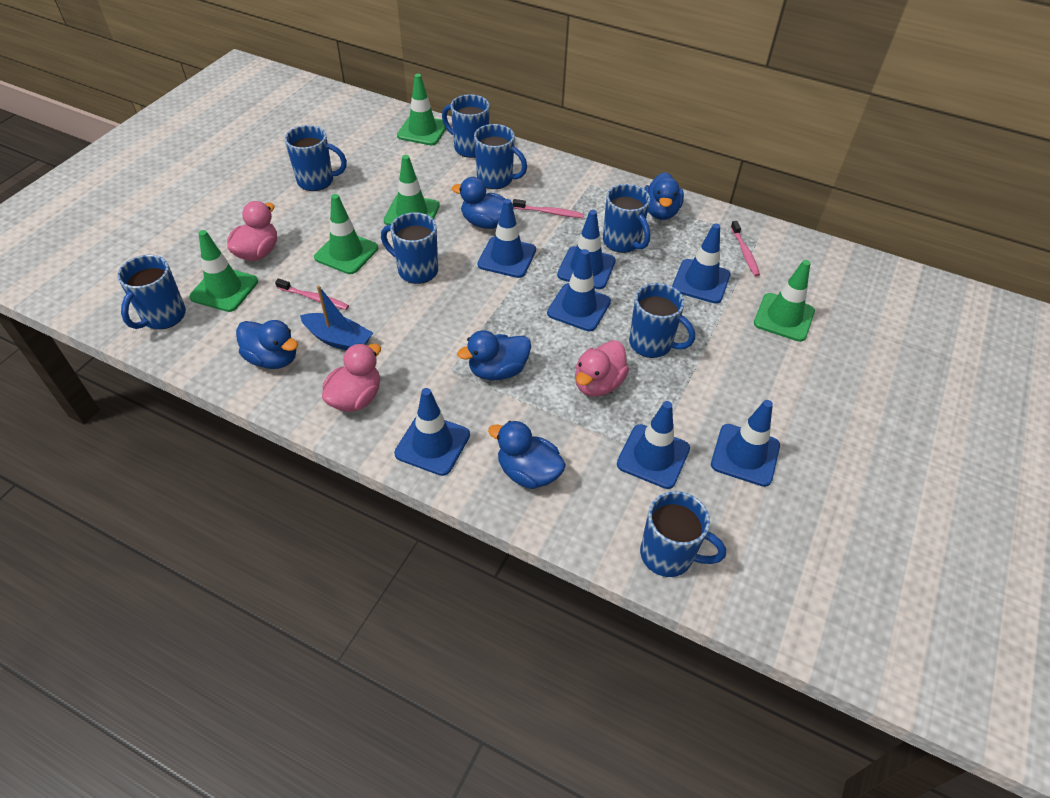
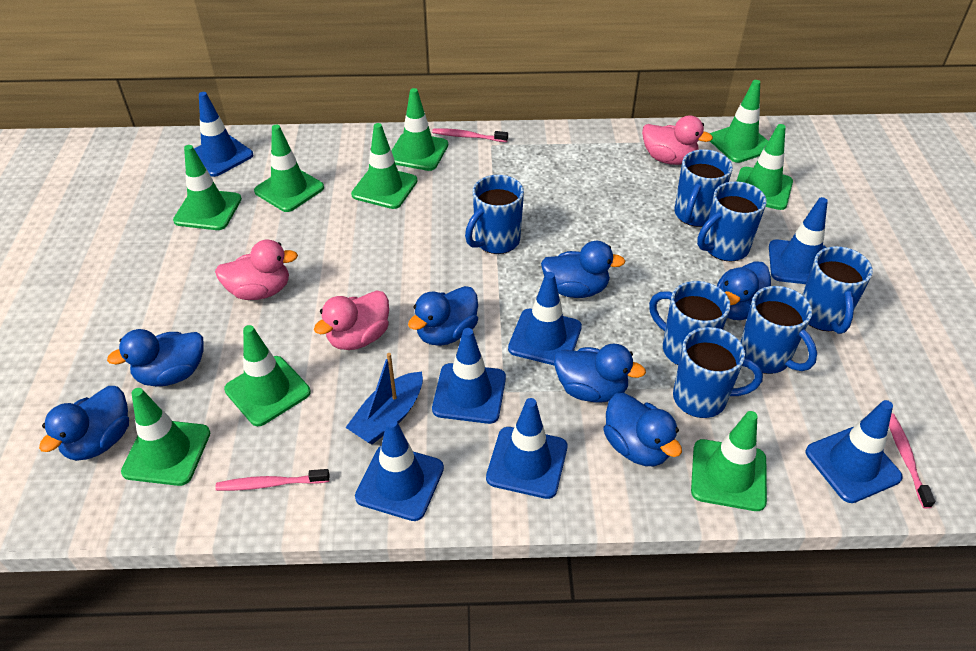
blue duck: [236,320,298,369] [452,177,514,229] [457,330,531,380] [488,421,566,489] [644,172,684,220] = 5 -> [39,386,129,461] [107,329,204,387] [408,286,478,346] [541,241,626,298] [554,344,646,402] [604,393,682,466] [717,261,771,320] = 7
blue mug: [117,255,186,329] [284,125,347,191] [381,212,438,284] [442,94,489,158] [474,124,527,189] [603,184,650,253] [629,283,695,358] [640,491,726,577] = 8 -> [465,175,524,254] [649,281,731,365] [673,327,763,418] [675,149,733,227] [697,181,767,262] [740,286,817,374] [802,246,873,334] = 7
green traffic cone: [189,230,258,312] [314,194,378,274] [384,155,440,225] [397,74,446,145] [754,260,815,342] = 5 -> [121,388,210,486] [173,145,242,230] [224,325,311,426] [254,125,324,212] [351,123,417,209] [391,88,448,171] [691,411,767,511] [710,80,768,163] [737,124,793,210] = 9

